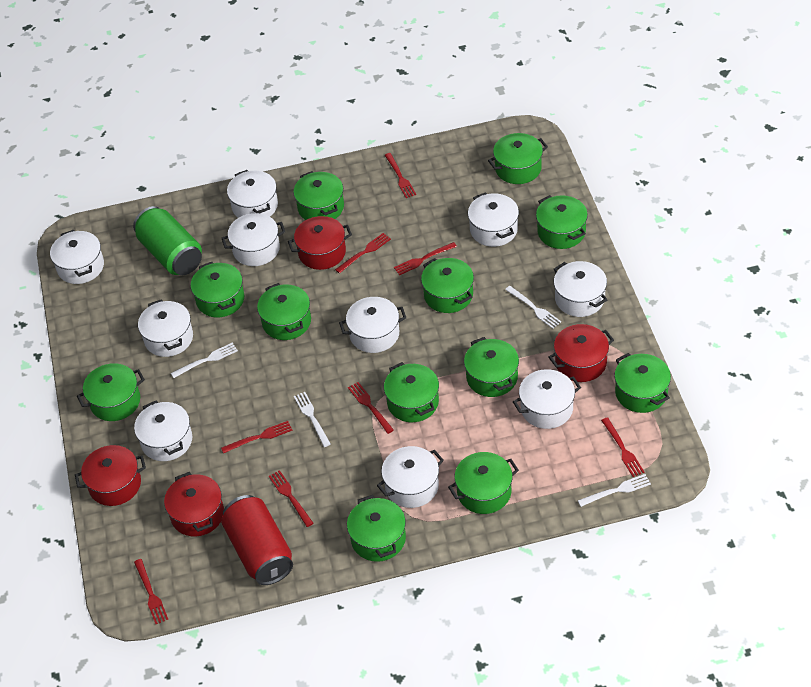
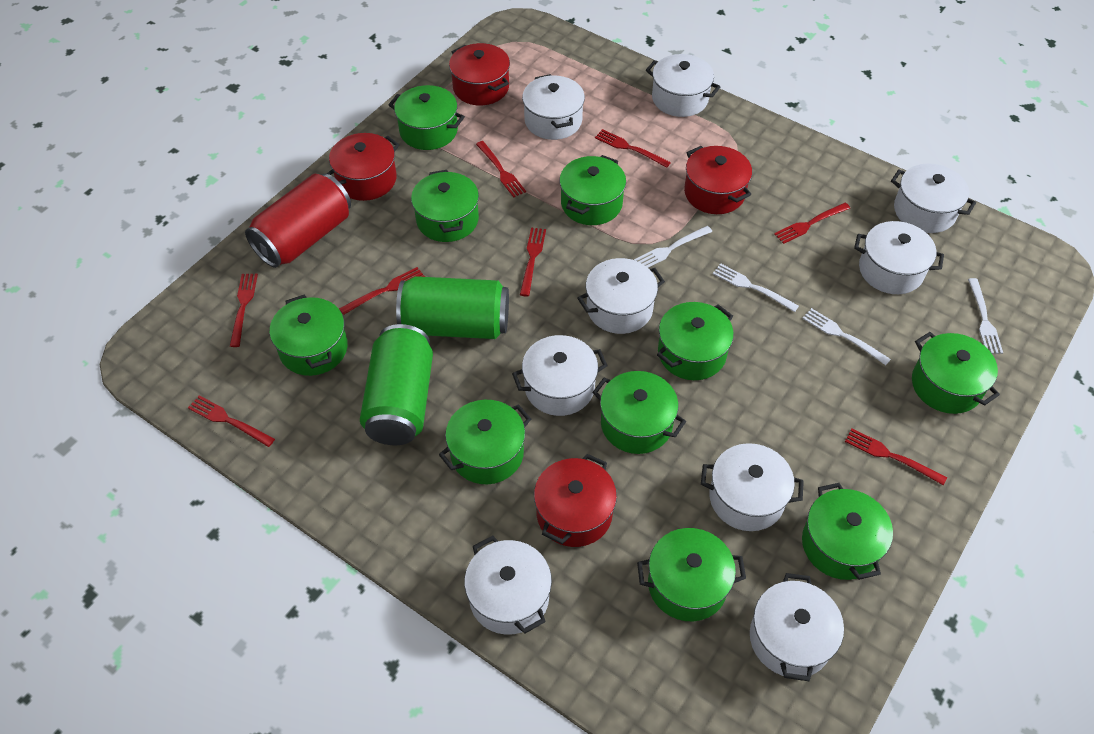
green can: [133,206,202,275] = 1 -> [360,324,433,445] [396,276,509,339] = 2
green pot: [77,363,145,421] [191,262,244,317] [257,283,311,340] [293,171,344,220] [347,495,406,562] [384,362,439,422] [421,258,474,313] [448,452,519,514] [464,337,519,397] [488,133,548,184] [536,195,588,249] [614,353,671,413] = 12 -> [270,294,348,376] [389,85,465,150] [411,170,479,242] [439,400,531,484] [559,155,626,225] [592,371,686,454] [637,528,746,621] [657,302,734,380] [802,483,893,580] [912,332,1000,414] = 10
white pot: [50,230,104,284] [134,400,192,461] [138,299,193,357] [222,213,285,266] [227,170,278,218] [339,297,406,353] [377,446,444,508] [468,192,519,247] [513,369,581,429] [554,261,607,317] = 10 -> [464,536,552,635] [512,335,608,416] [522,74,585,140] [578,258,665,334] [646,54,720,117] [701,443,804,531] [750,573,844,681] [854,221,944,294] [891,164,976,233] = 9

